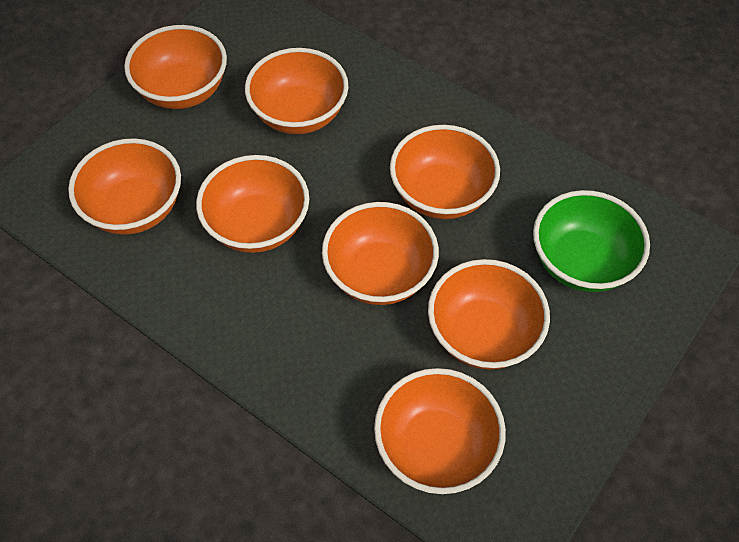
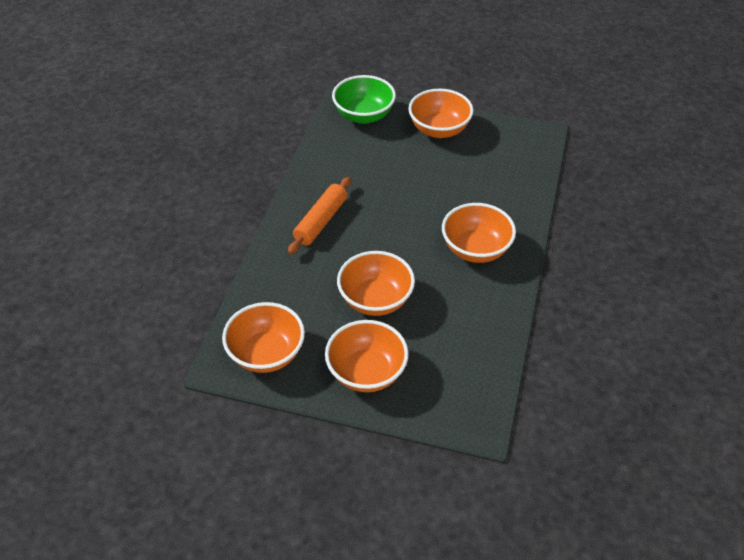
orange bowl: [68,138,181,235] [124,25,227,109] [196,155,309,253] [245,48,349,134] [322,202,439,305] [374,368,506,494] [390,125,500,219] [428,259,550,370] = 8 -> [222,302,305,373] [325,320,409,392] [337,251,415,316] [408,89,474,138] [442,203,516,263] = 5
orange rolling pin: none = 0 -> [288,177,351,254] = 1

